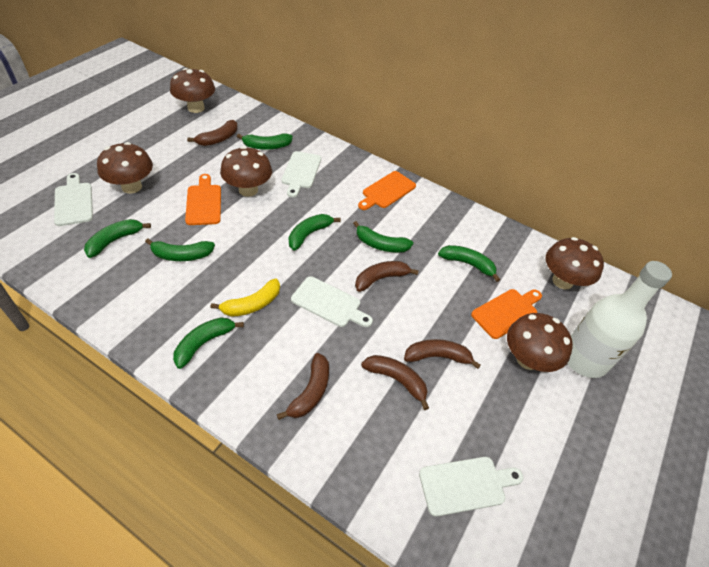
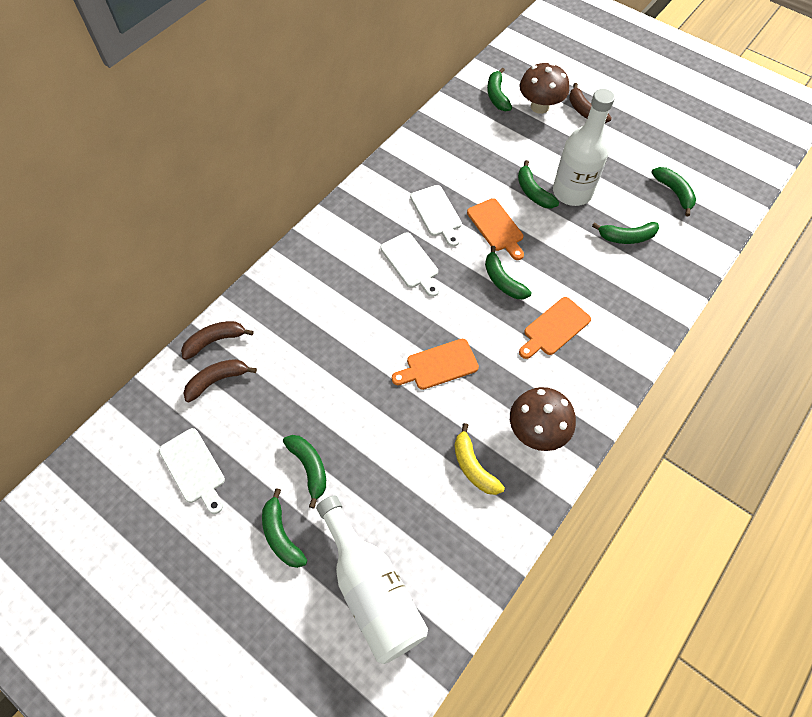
brown banana: [187,120,237,146] [277,353,329,420] [355,261,419,292] [361,355,429,410] [404,339,481,369] = 5 -> [181,321,253,360] [183,359,257,402] [569,83,612,123] = 3
brown mushroom: [97,142,153,194] [170,68,215,113] [220,146,272,197] [507,313,573,372] [546,237,604,289] = 5 -> [510,387,576,451] [519,63,569,114] = 2
white bottle: [567,261,672,378] = 1 -> [316,496,428,664] [553,89,615,206] = 2
white cutting board: [54,173,93,226] [282,151,321,198] [291,276,373,327] [419,457,523,517] = 4 -> [159,428,225,514] [380,232,439,297] [410,185,462,247] = 3

